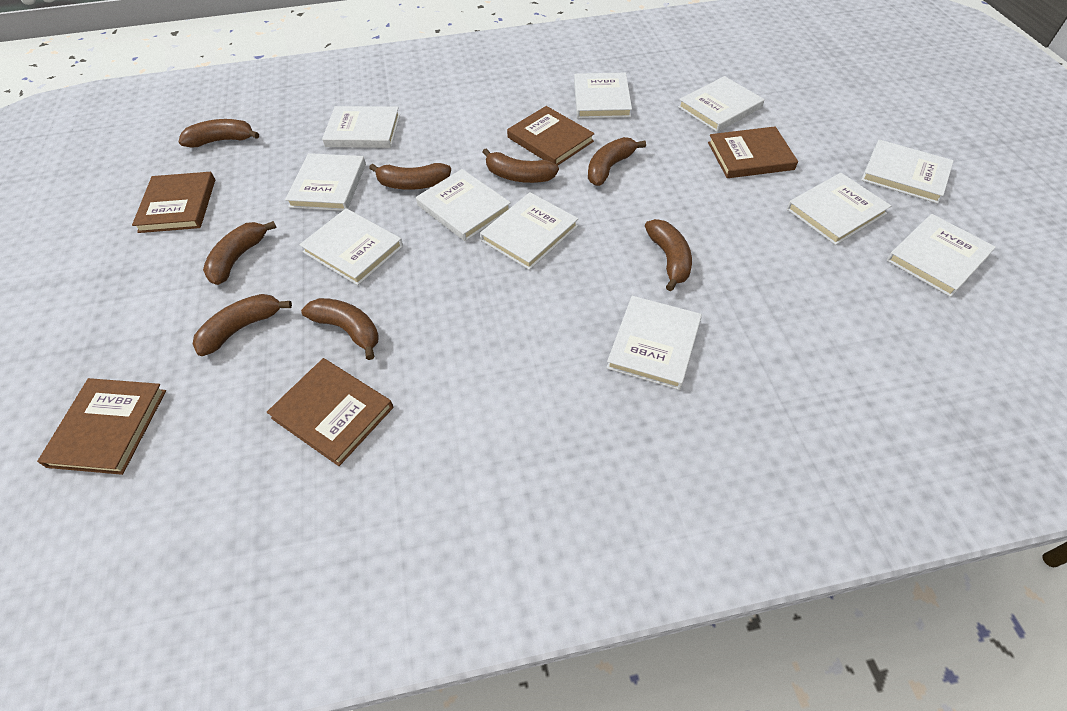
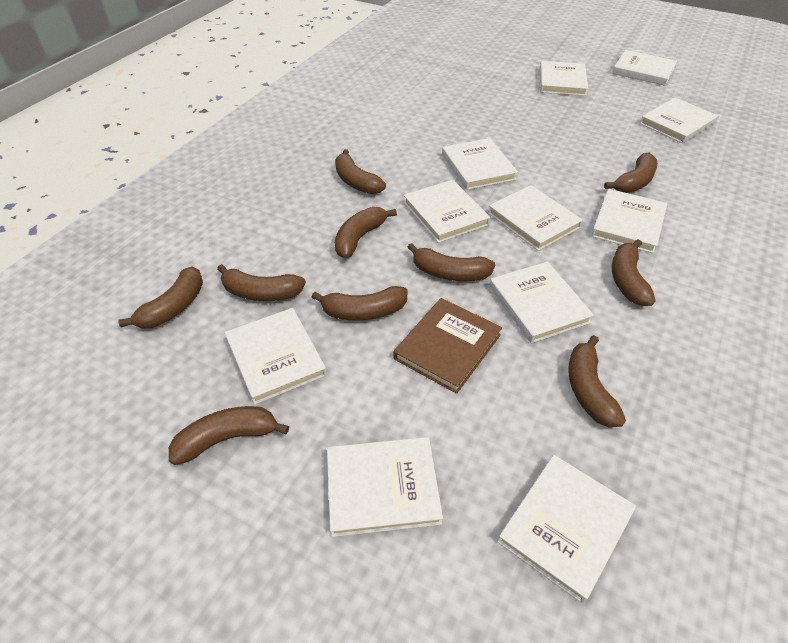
brown banana: [179,119,259,148] [193,294,292,356] [203,221,276,285] [301,298,379,360] [369,163,451,190] [482,148,559,183] [588,137,646,186] [645,219,692,291] = 8 -> [118,266,203,329] [169,406,289,465] [217,264,306,301] [312,286,408,321] [335,149,386,194] [335,207,397,258] [407,243,495,281] [568,335,626,427] [604,153,657,193] [612,239,656,306] = 10
brown book: [37,378,166,475] [132,172,215,233] [267,358,393,466] [507,106,595,165] [708,126,798,178] = 5 -> [394,298,502,394] = 1

